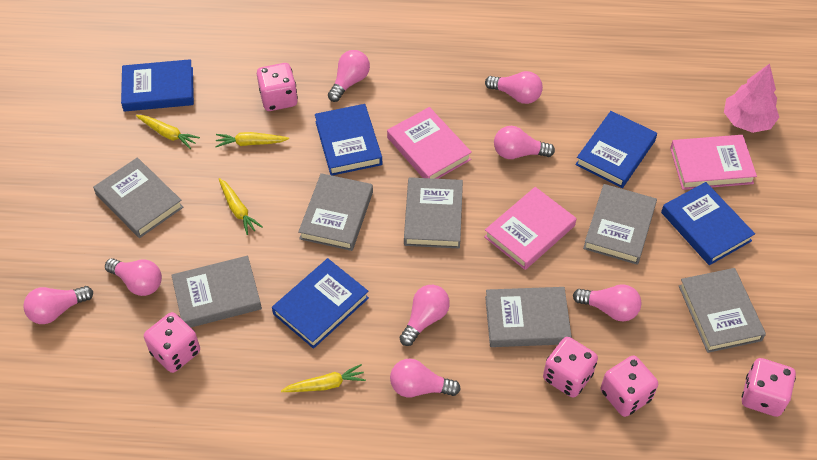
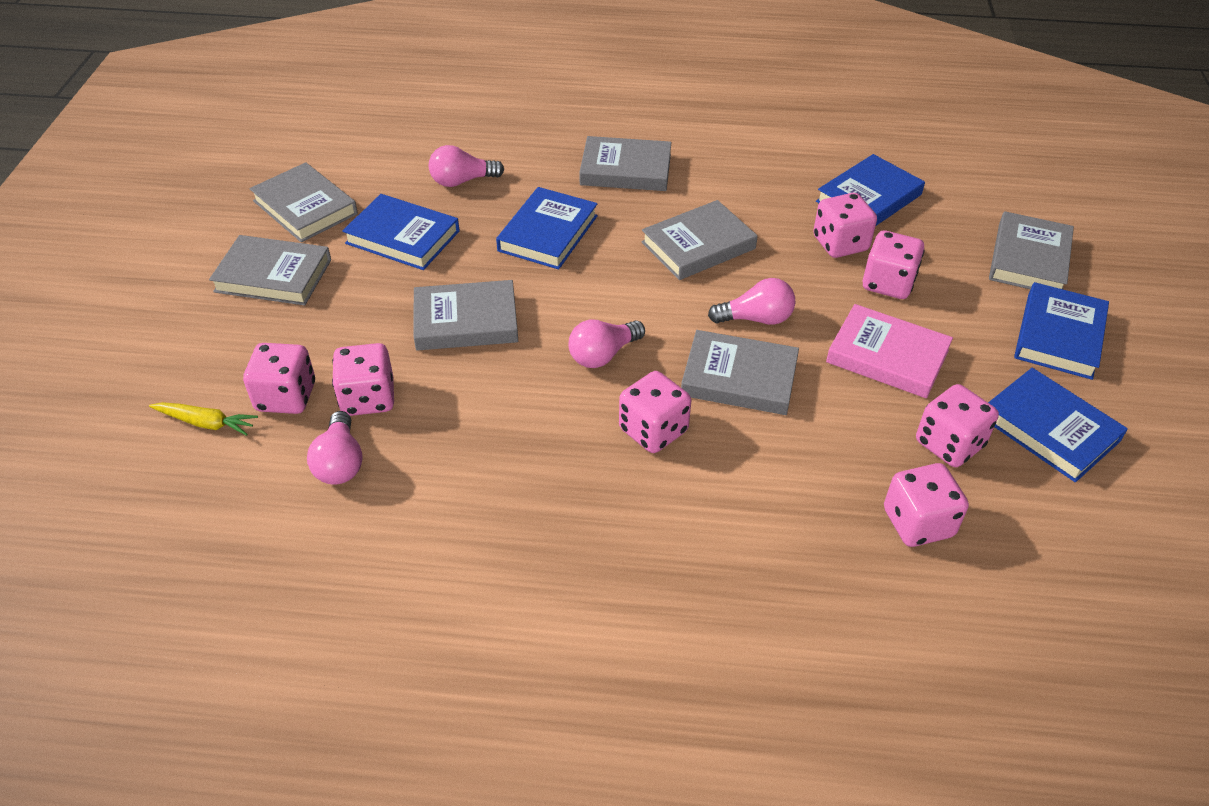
pink book: [387,107,472,179] [484,187,576,270] [670,135,757,190] = 3 -> [826,304,953,398] = 1
pink dice: [144,312,200,373] [257,63,298,111] [543,337,598,398] [601,355,658,417] [742,358,796,417] = 5 -> [243,343,315,414] [332,343,394,416] [619,371,691,453] [813,193,877,258] [863,231,925,299] [884,463,969,547] [916,384,999,467] = 7
pink light bulb: [23,286,93,324] [105,258,162,296] [328,50,370,102] [390,359,461,397] [400,285,450,346] [485,71,543,104] [494,126,555,159] [573,284,641,322] = 8 -> [307,411,363,485] [429,145,504,187] [569,320,645,368] [708,278,796,325] = 4
pink tree: [724,64,779,133] = 1 -> none = 0
yellow carrot: [136,115,200,149] [215,132,289,147] [219,178,262,235] [281,364,366,392] = 4 -> [149,402,258,436] = 1

